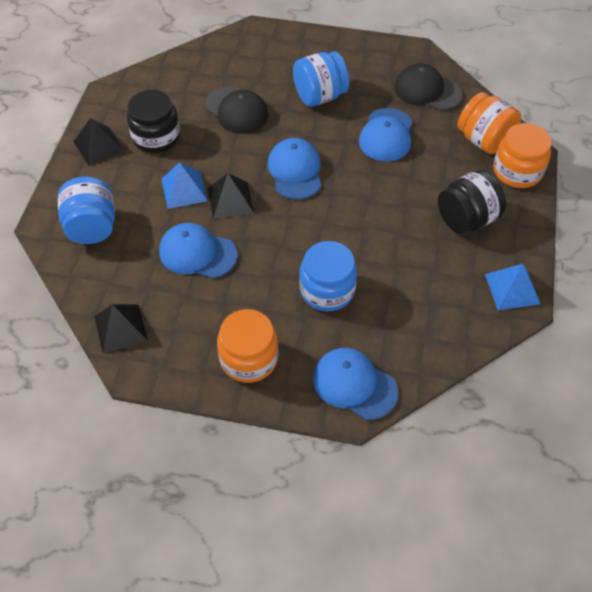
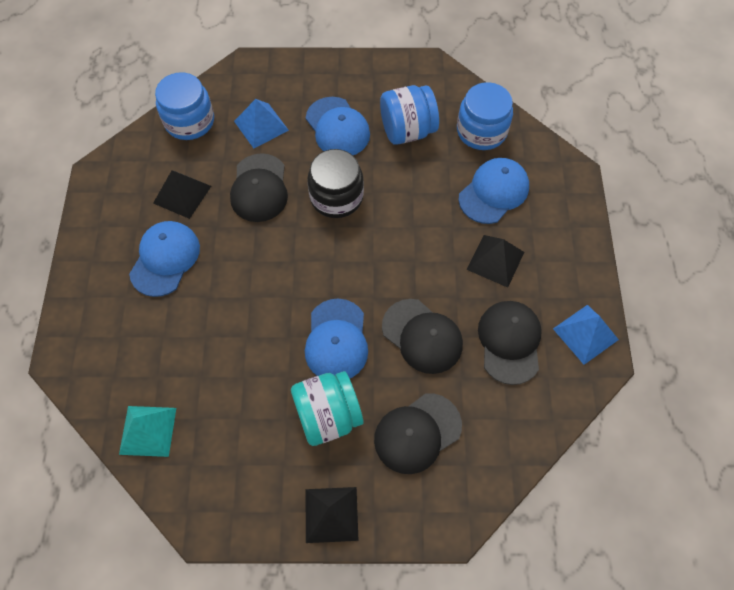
black cap: [205,86,268,134] [395,63,463,111] = 2 -> [230,153,288,222] [374,393,462,474] [382,299,463,374] [478,301,542,385] = 4
black jar: [127,90,180,153] [438,170,506,234] = 2 -> [307,149,364,218] = 1
orange jar: [217,309,278,383] [458,92,521,154] [493,123,552,188] = 3 -> none = 0
turquoise jar: none = 0 -> [291,371,363,446] = 1
turquoise pyramid: none = 0 -> [119,406,176,457] = 1

